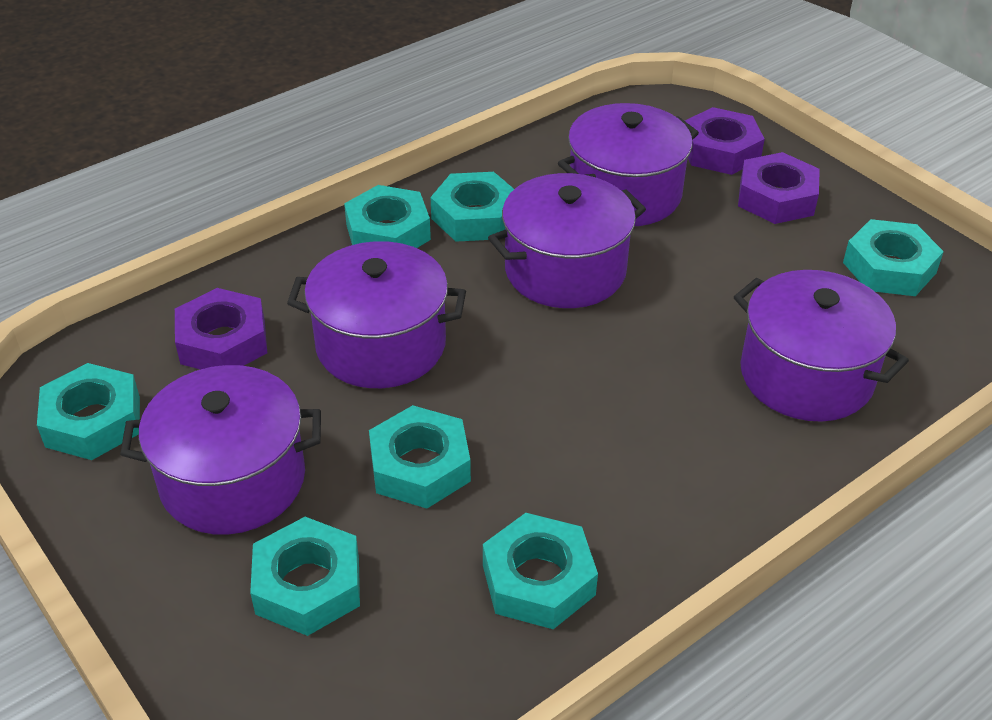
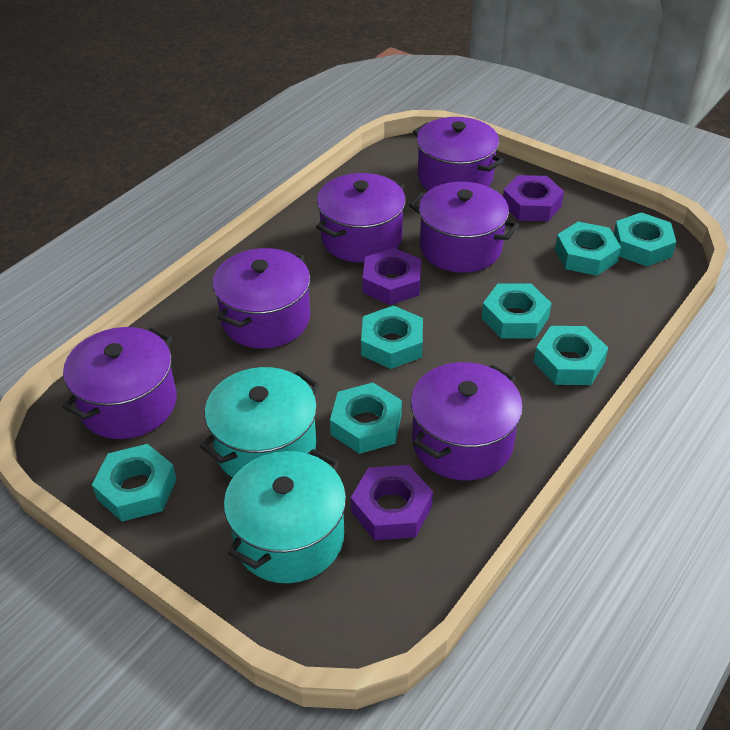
purple pot: [120,365,321,535] [287,241,466,388] [488,173,646,308] [558,103,699,226] [734,270,909,422] = 5 -> [62,327,177,439] [212,248,310,348] [316,173,406,262] [409,182,519,273] [411,362,523,480] [413,117,504,191] = 6
turquoise pot: none = 0 -> [200,367,320,478] [224,449,346,583] = 2

